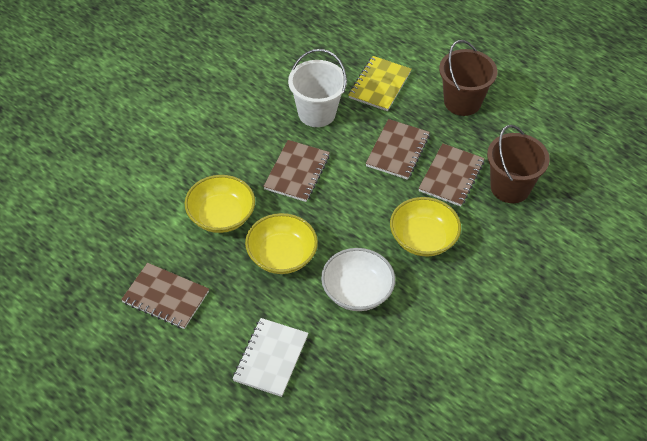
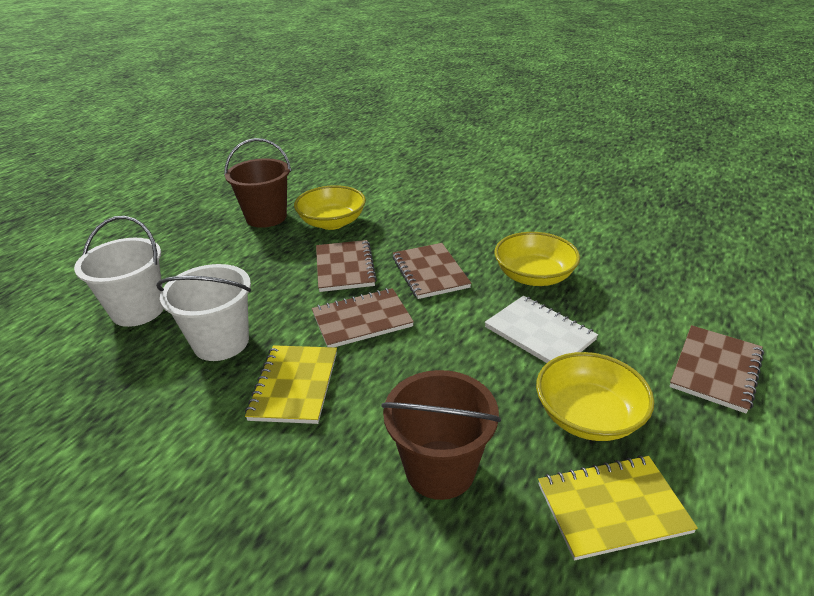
white bowl: [321,248,395,311] = 1 -> none = 0
white bucket: [288,49,347,127] = 1 -> [74,216,164,327] [156,264,251,361] = 2
yellow notebook: [349,56,411,111] = 1 -> [245,345,337,424] [538,455,698,560] = 2

